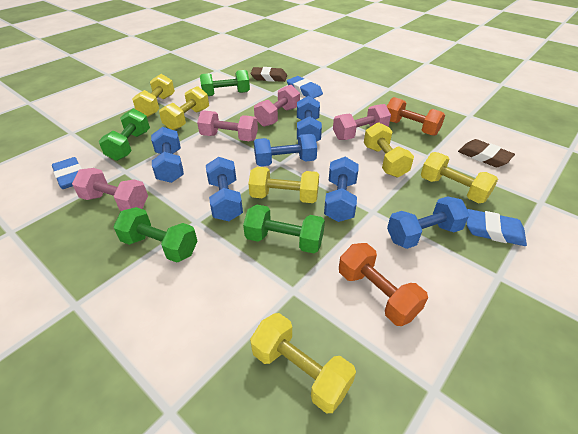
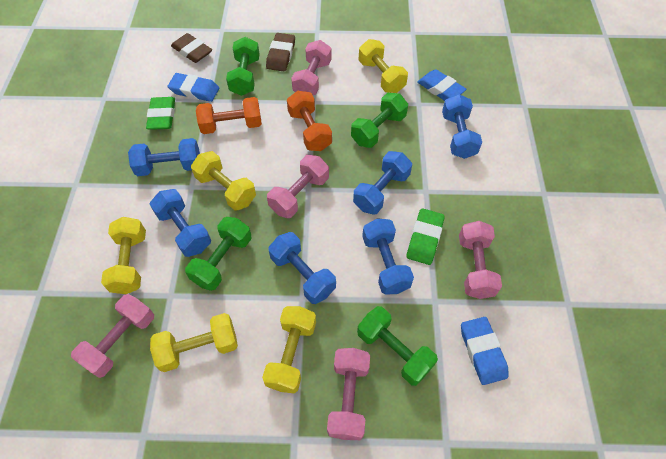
green eraser: none = 0 -> [146,97,175,130] [406,208,445,265] = 2
pink dumbbell: [72,168,148,211] [197,110,258,141] [254,85,300,127] [333,104,391,140] = 4 -> [71,294,154,378] [267,155,329,218] [291,40,331,95] [327,348,370,440] [459,221,502,299] = 5
yellow dumbbell: [132,74,175,117] [159,86,209,130] [248,167,319,203] [250,313,356,413] [364,122,414,177] [421,152,498,203] = 6 -> [101,217,146,294] [150,313,238,372] [191,151,256,211] [262,306,316,393] [359,39,408,93] = 5

